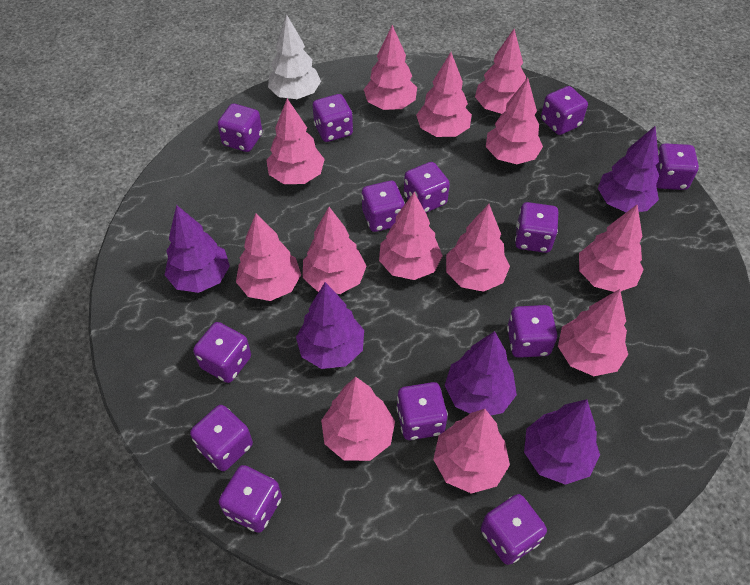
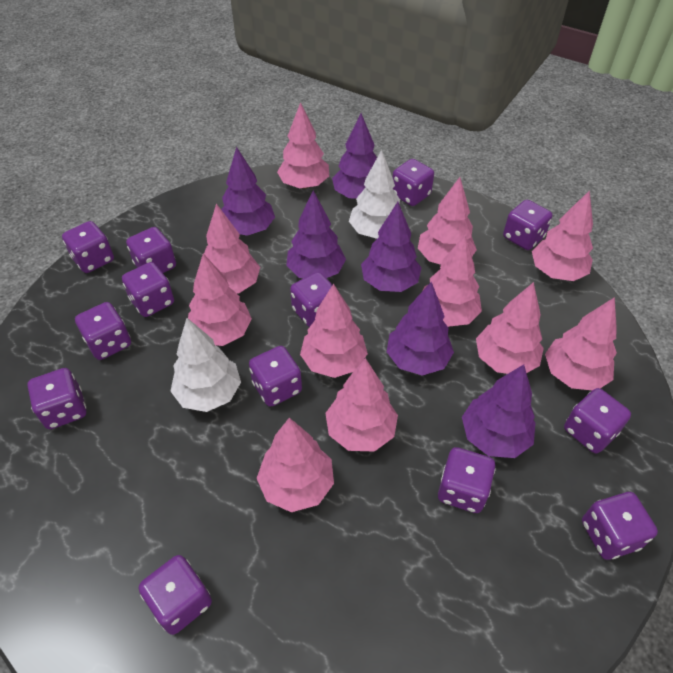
pink tree: [236,213,301,301] [266,98,325,184] [303,207,367,294] [321,377,395,461] [364,25,417,110] [379,192,443,280] [416,52,472,137] [433,409,510,494] [446,204,510,292] [475,29,526,114] [486,78,543,164] [558,289,628,376] [579,205,644,292] = 13 -> [188,254,252,346] [204,204,260,293] [257,418,334,512] [277,102,329,189] [300,284,368,378] [325,358,398,452] [418,177,477,265] [423,235,482,327] [476,282,544,374] [532,190,593,281] [545,297,617,390] = 11
purple tree: [165,205,230,293] [296,282,364,369] [445,331,517,415] [524,399,600,485] [598,126,659,212] = 5 -> [222,147,275,236] [286,191,346,279] [332,113,377,199] [361,202,422,292] [387,282,454,376] [462,364,536,458] = 6
white tree: [268,14,321,99] = 1 -> [170,318,241,412] [349,150,400,239] = 2

